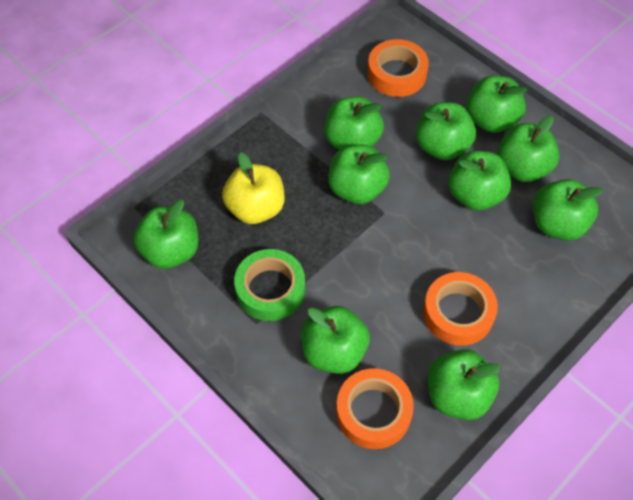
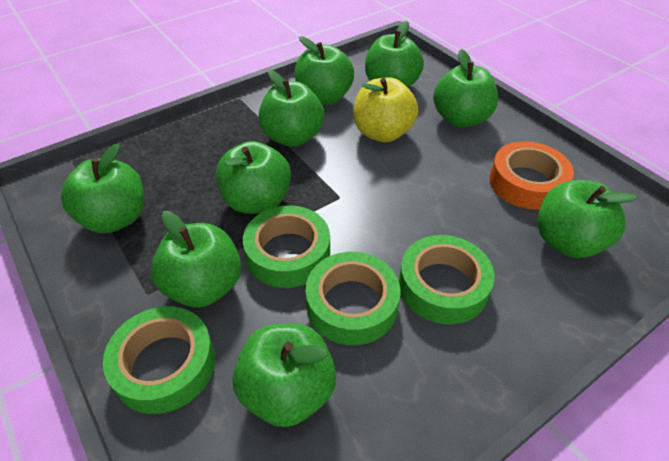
green apple: [133,200,198,269] [301,306,370,374] [325,96,384,150] [328,145,390,204] [416,102,476,160] [428,349,501,420] [448,151,511,211] [466,75,528,133] [497,116,559,182] [533,179,603,241] = 10 -> [61,143,144,233] [151,211,241,307] [216,141,291,214] [233,323,336,427] [258,70,324,147] [295,36,354,105] [365,21,424,87] [433,49,498,127] [537,180,637,258] = 9
green tape: [234,249,305,321] = 1 -> [103,306,215,414] [243,205,330,288] [305,252,401,345] [399,235,495,325] = 4
orange tape: [336,368,414,449] [367,39,429,97] [423,272,498,346] = 3 -> [489,141,574,210] = 1

